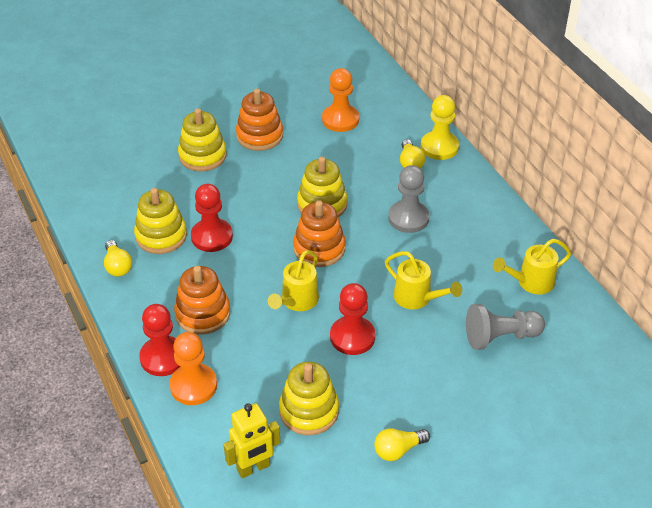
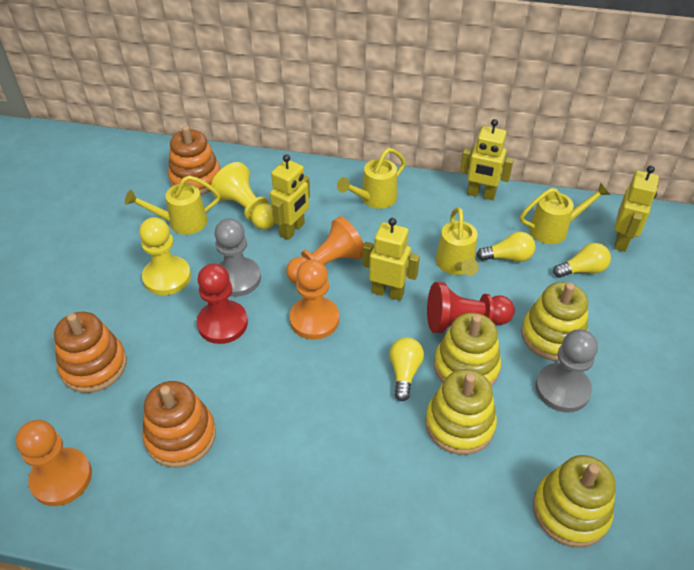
orange pawn: [169,332,217,405] [322,68,359,132] = 2 -> [16,420,92,506] [286,216,364,284] [289,259,339,340] = 3
red pawn: [139,304,181,376] [191,184,233,252] [330,283,375,355] = 3 -> [197,263,248,344] [427,282,515,333] = 2
yellow pawn: [421,95,459,160] = 1 -> [139,217,191,295] [211,162,275,230] = 2
yellow robot: [223,403,280,478] = 1 -> [270,154,310,240] [363,218,420,301] [460,119,514,200] [614,166,659,252] = 4
yellow watering can: [268,250,319,311] [385,251,462,309] [493,239,571,295] = 3 -> [125,175,220,235] [337,148,406,209] [436,207,479,276] [520,183,610,244] = 4

